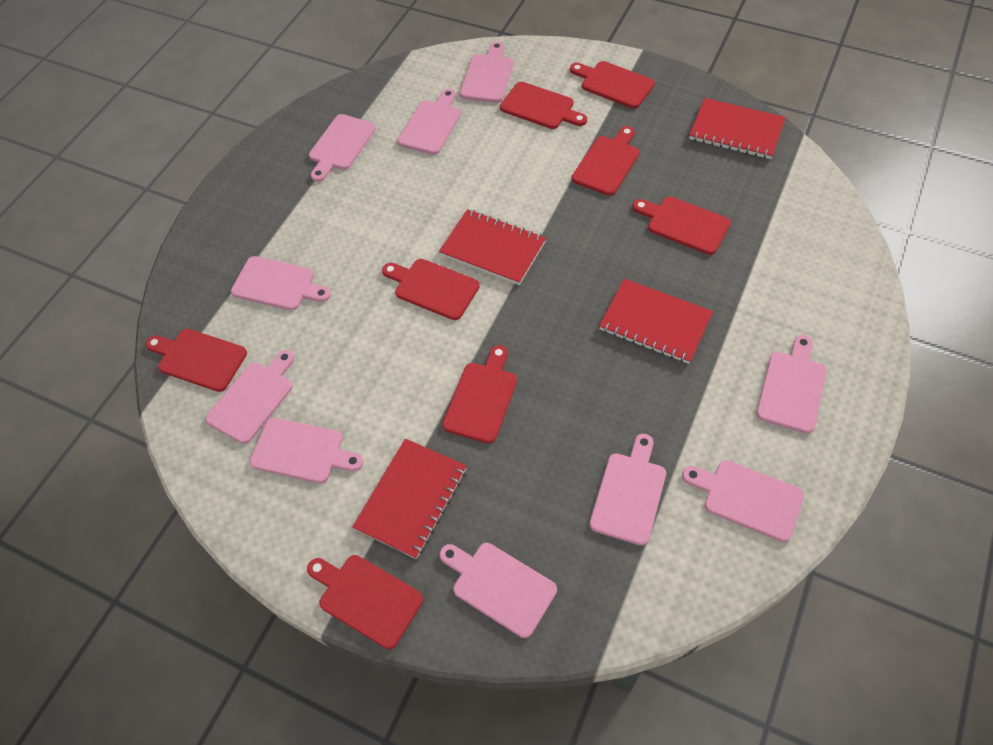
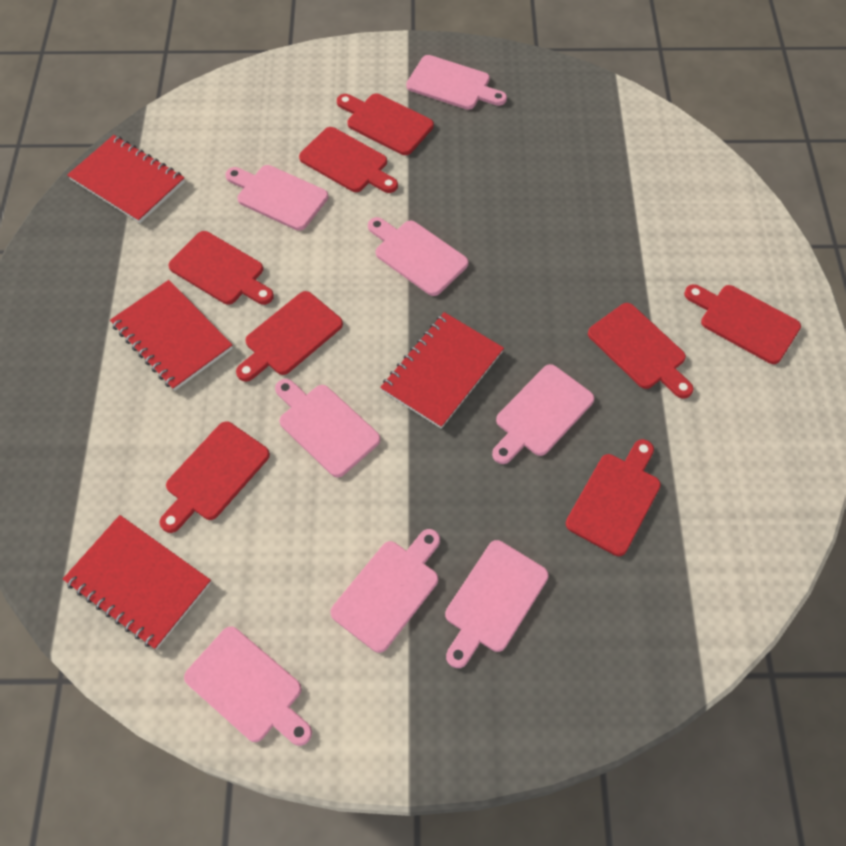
pink cutting board: [205,350,295,444] [231,256,331,310] [250,418,364,483] [309,114,376,182] [398,89,461,155] [440,543,557,638] [460,41,513,103] [590,434,666,546] [682,460,804,542] [756,335,827,434] = 10 -> [184,626,312,746] [225,165,328,231] [275,379,380,478] [330,529,440,653] [368,217,469,296] [406,55,507,110] [445,540,549,668] [492,364,594,464] = 8

